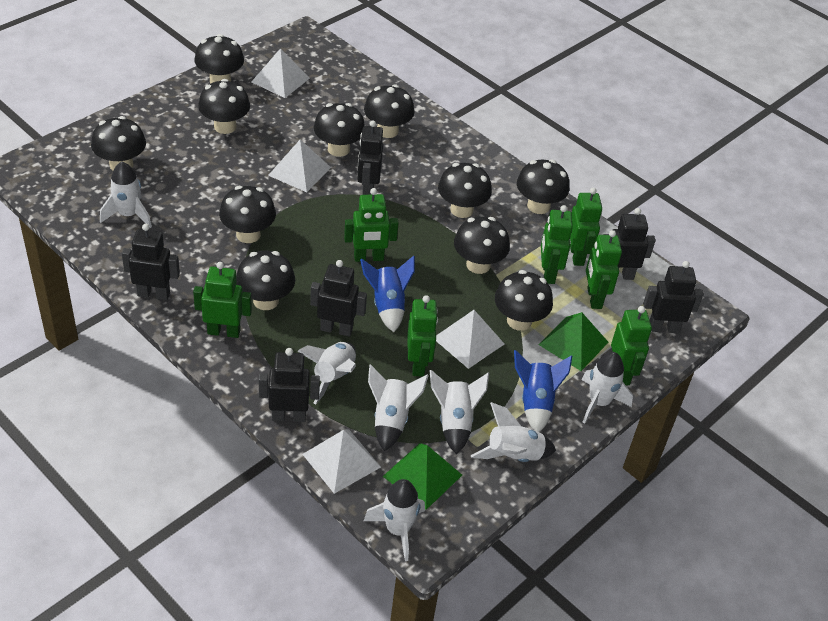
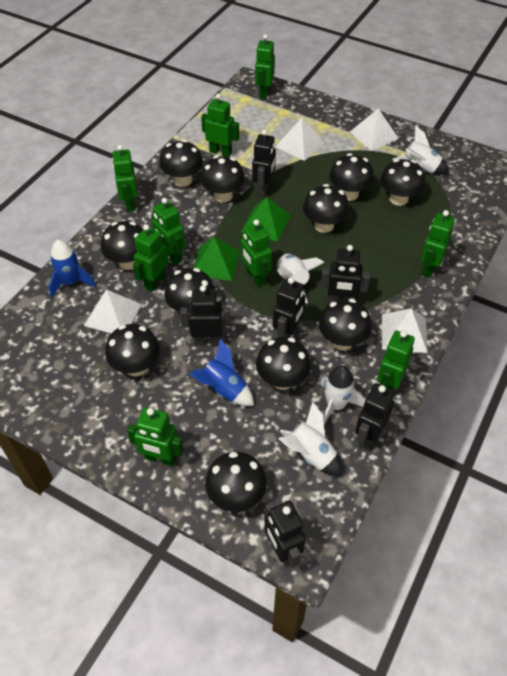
green robot: [193,262,252,338] [344,188,399,262] [407,295,438,376] [541,205,573,284] [570,188,602,266] [586,230,622,309] [611,306,652,385] = 7 -> [112,145,138,212] [127,407,184,467] [133,224,169,292] [151,198,185,265] [201,94,239,157] [241,219,272,287] [255,34,275,99] [377,330,415,390] [421,210,455,278] = 9
white rocket: [100,162,152,228] [297,342,356,404] [364,479,425,561] [368,364,429,452] [429,370,489,454] [471,402,556,462] [582,352,633,423] = 7 -> [277,254,324,303] [278,402,343,476] [320,365,365,425] [392,125,449,175] = 4

